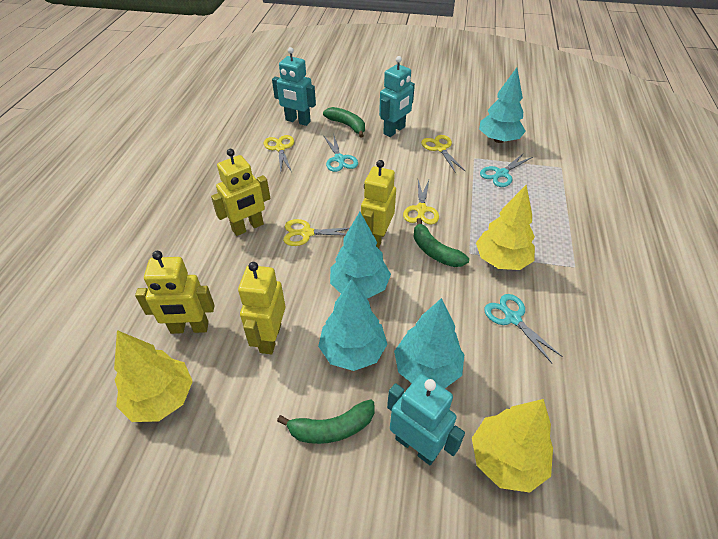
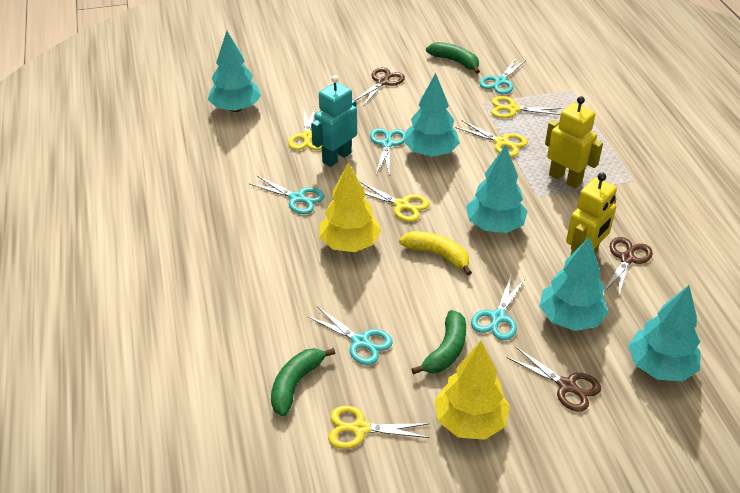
brown scissors: none = 0 -> [355,67,405,106] [507,347,601,412] [603,237,653,297] = 3
turquoise robot: [272,47,316,126] [379,56,415,137] [387,374,465,465] = 3 -> [311,75,357,167] = 1
turquoise scissors: [324,136,358,172] [480,153,533,187] [484,294,563,363] = 3 -> [250,175,325,214] [307,306,393,365] [370,128,406,174] [471,276,526,340] [479,58,526,94] = 5
turquoise tree: [318,279,387,371] [330,212,391,299] [394,298,465,388] [479,68,526,143] = 4 -> [208,31,261,112] [403,73,460,157] [466,145,528,233] [539,236,609,331] [628,285,701,382] = 5
yellow banana: none = 0 -> [399,231,472,276] = 1
yellow robot: [135,251,215,334] [211,149,270,236] [238,262,285,354] [361,160,396,249] = 4 -> [545,96,603,188] [566,173,617,256] = 2
yellow scissors: [264,135,294,172] [283,219,350,246] [403,180,439,225] [421,135,466,173] = 4 -> [288,106,322,150] [328,406,430,449] [359,181,429,222] [455,121,528,157] [491,96,562,118] = 5
yellow tree: [114,330,193,422] [472,399,553,493] [476,185,535,270] = 3 -> [319,162,381,252] [434,341,510,440] = 2

